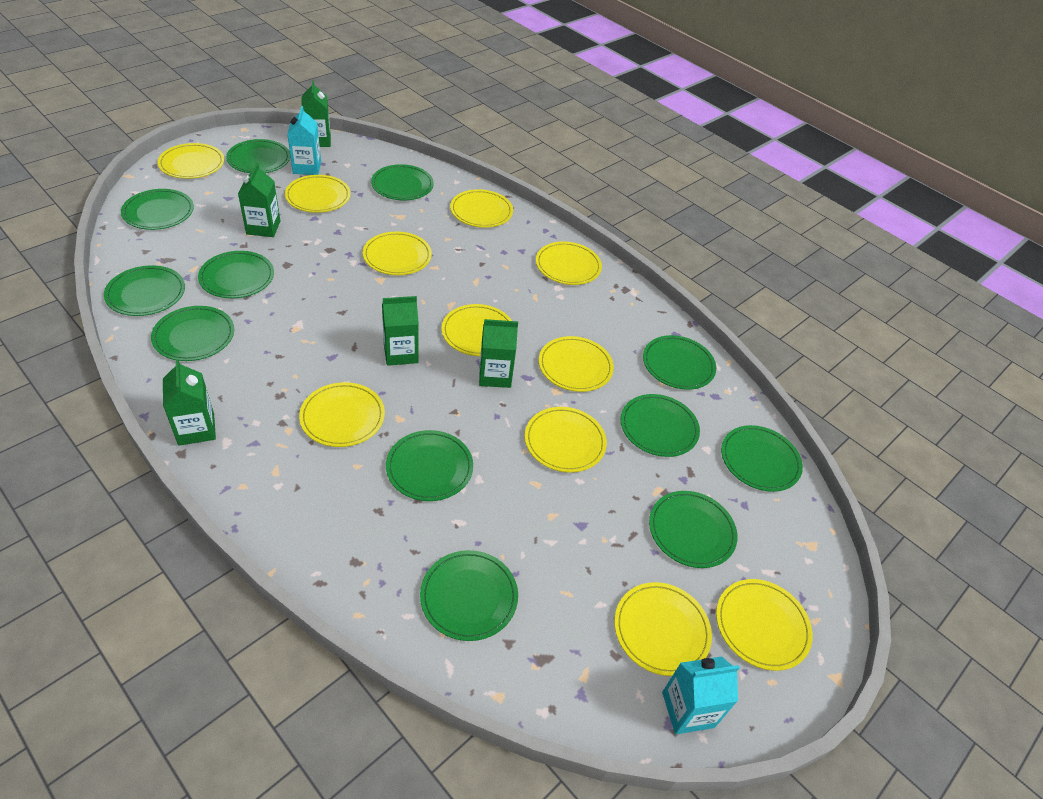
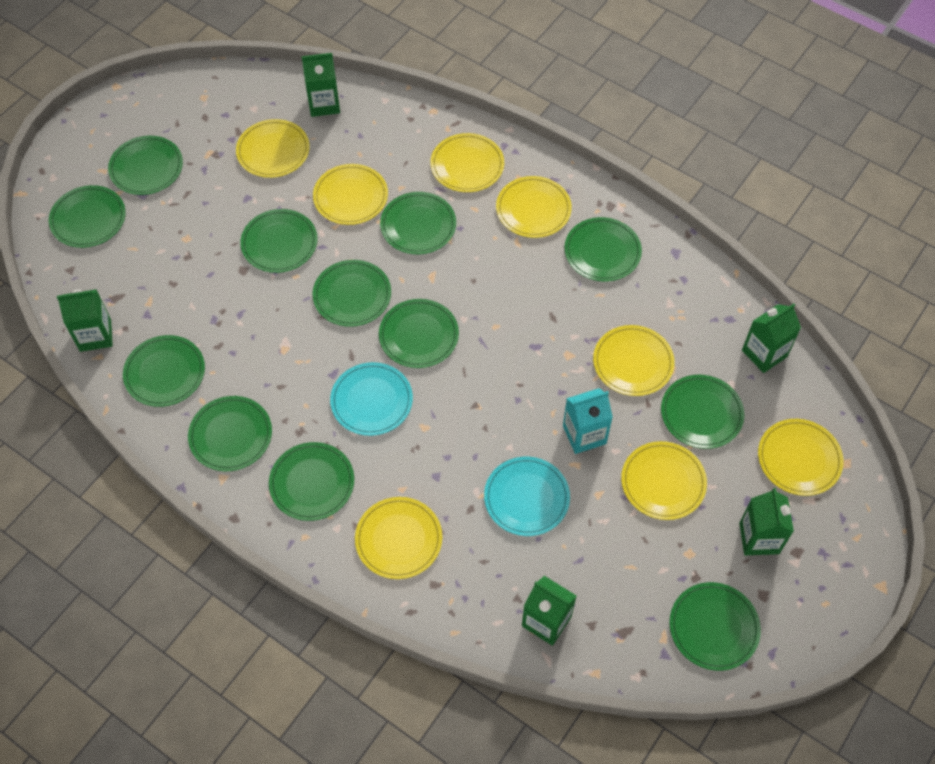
turquoise carton: [287,106,321,175] [662,656,740,734] = 2 -> [563,388,613,454] = 1
turquoise plate: none = 0 -> [330,362,413,436] [484,457,570,536] = 2
yellow plate: [157,143,224,179] [285,175,351,213] [299,382,385,447] [363,231,432,275] [442,304,512,356] [450,189,513,228] [525,407,607,472] [536,242,602,285] [539,336,614,392] [614,582,712,676] [716,579,813,671] = 11 -> [236,119,310,178] [313,164,388,225] [355,497,442,579] [430,133,504,192] [496,176,572,238] [593,325,675,396] [621,441,707,520] [758,419,844,496] = 8

